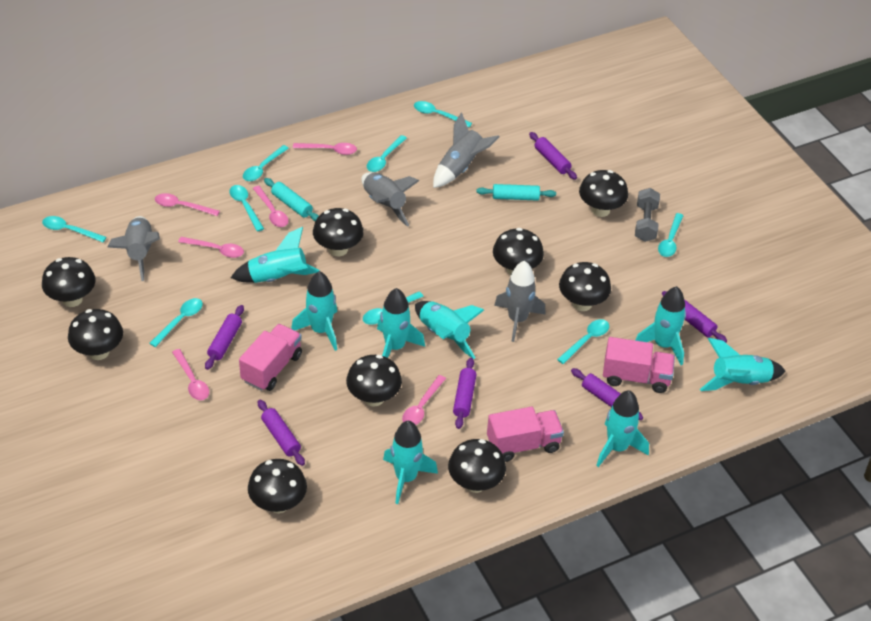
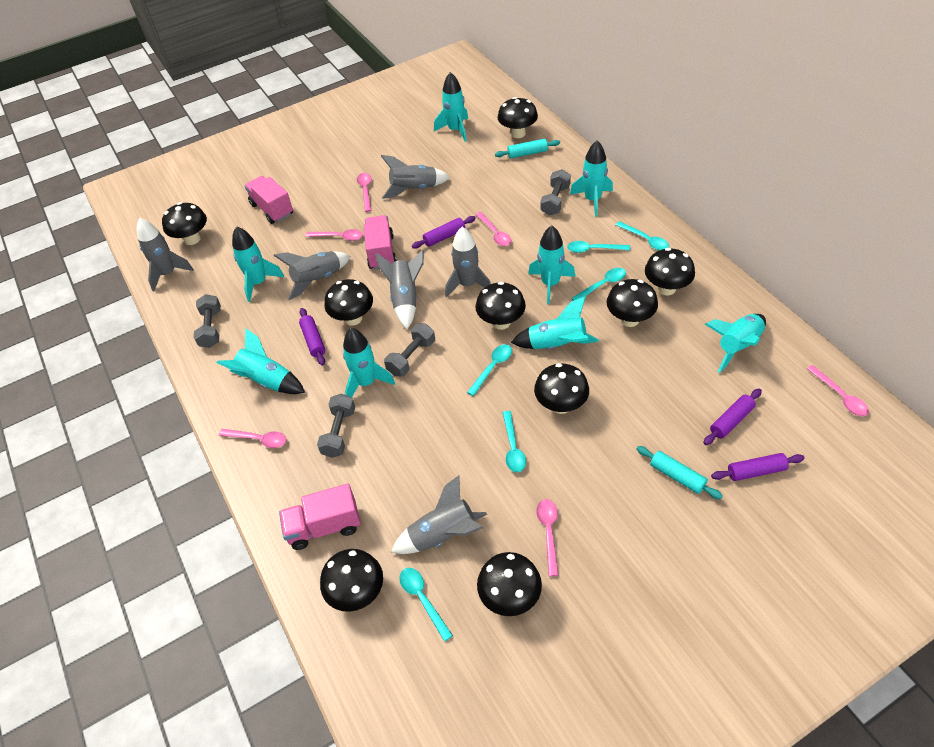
grey dumbbell: [635,188,660,242] = 1 -> [194,294,221,348] [317,393,355,458] [384,324,435,376] [541,169,571,216] = 4
grey rocket: [107,216,160,281] [361,172,419,227] [433,113,500,188] [494,261,546,342] = 4 -> [137,218,194,291] [274,251,350,300] [376,250,424,329] [381,155,450,199] [391,475,487,554] [445,227,491,298] = 6
purple rolling pin: [205,305,244,370] [258,400,305,466] [453,358,477,429] [529,132,577,180] [571,368,643,420] [662,291,727,343] = 6 -> [299,308,325,366] [412,216,476,249] [703,389,762,445] [711,453,805,481] = 4
turquoise spoon: [42,216,107,242] [149,298,203,347] [229,185,264,232] [243,145,289,181] [363,291,424,325] [367,135,407,172] [414,101,472,128] [557,319,609,364] [658,213,684,257] = 9 -> [399,568,453,642] [467,344,512,396] [502,411,526,472] [567,241,630,253] [571,268,626,301] [616,221,669,250] = 6

